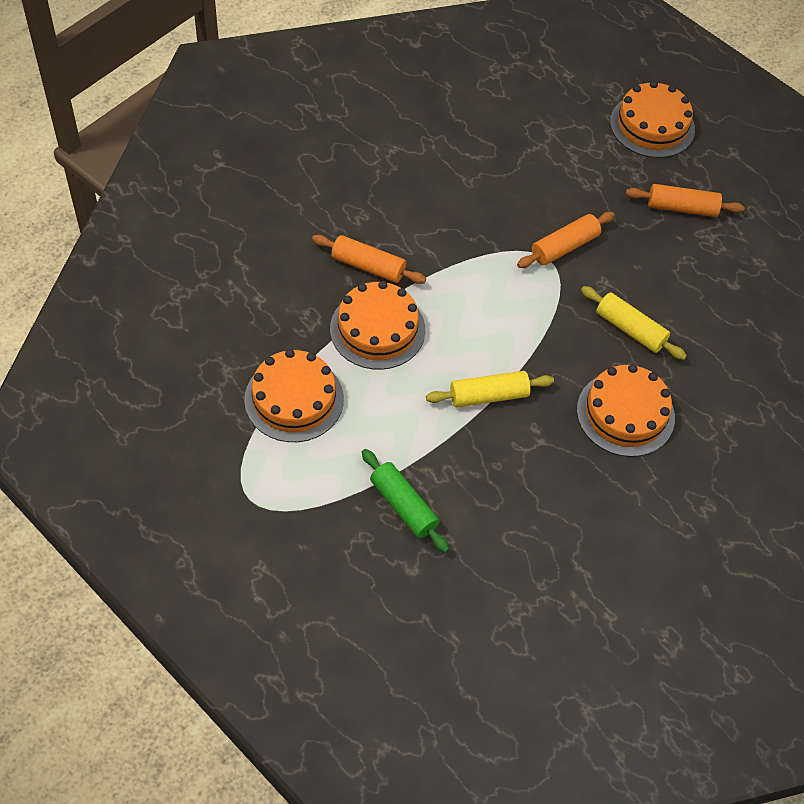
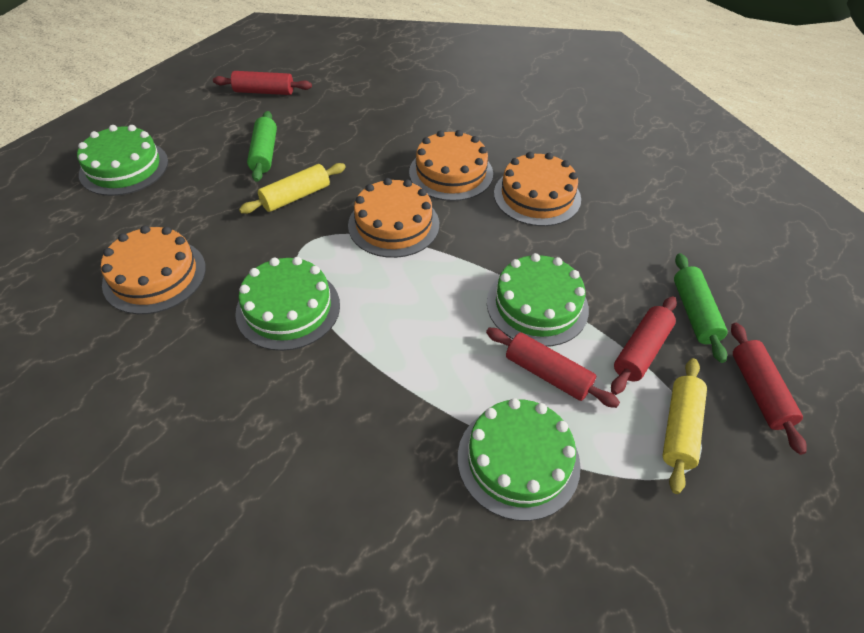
green cake: none = 0 -> [77,125,168,196] [235,257,340,351] [458,398,581,521] [487,253,589,347] = 4
green rolling pin: [362,449,449,553] = 1 -> [247,111,277,182] [674,253,728,363] = 2
orange rolling pin: [312,235,426,284] [517,212,615,268] [626,184,745,217] = 3 -> none = 0
red rolling pin: none = 0 -> [213,71,312,95] [486,328,620,408] [611,296,677,395] [731,323,807,455] = 4

